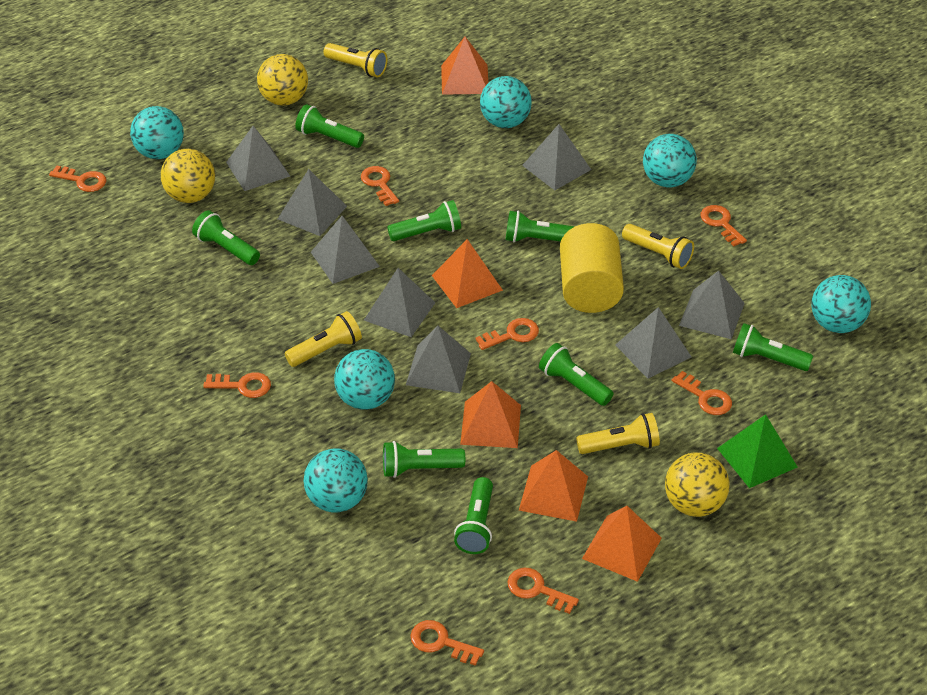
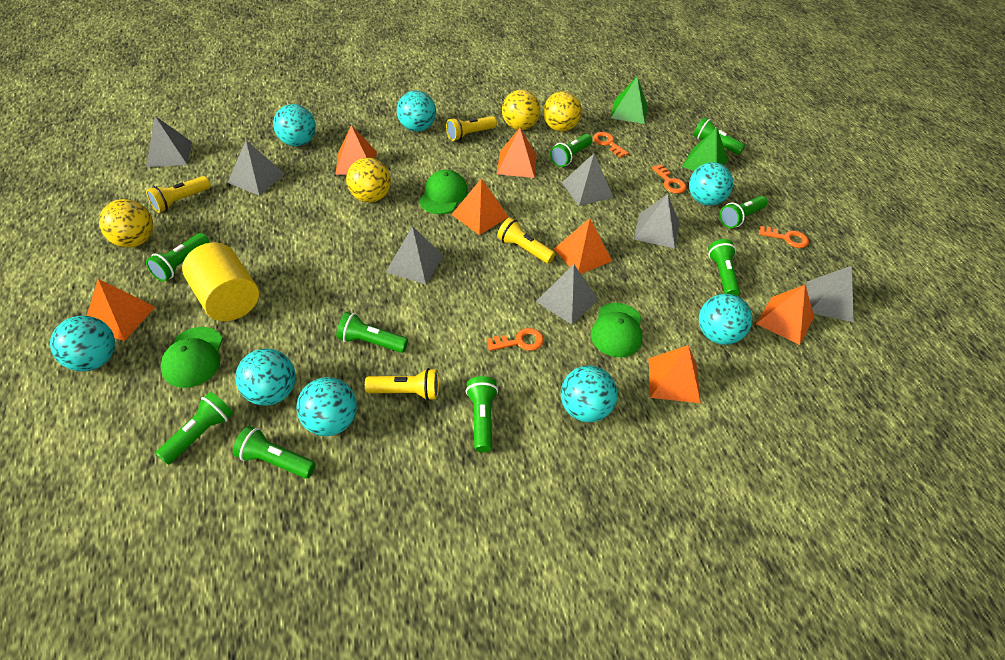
green cap: none = 0 -> [161,327,223,388] [419,170,468,214] [591,303,642,357] = 3
green flashlight: [192,210,260,265] [295,104,364,148] [383,441,465,478] [387,200,461,241] [454,477,493,554] [506,211,575,243] [539,343,613,406] [733,323,813,371] = 8 -> [146,233,209,282] [155,392,233,465] [233,426,316,479] [337,312,408,353] [466,376,498,453] [550,134,592,167] [693,117,745,155] [708,239,740,296] [719,196,768,228] = 9
green pyramid: [717,414,798,488] = 1 -> [611,77,648,124] [682,127,728,171] = 2
grey pyramid: [226,126,290,191] [278,169,347,236] [311,216,380,284] [364,268,435,337] [406,326,471,393] [522,124,591,190] [615,307,691,379] [679,270,745,339] = 8 -> [146,116,192,167] [228,140,285,196] [386,226,443,284] [536,264,598,325] [562,154,614,206] [634,194,679,248] [806,266,854,322] = 7
orange key: [49,165,106,192] [203,372,271,398] [361,166,399,206] [410,620,484,666] [475,318,539,350] [507,568,579,614] [671,371,732,415] [700,205,747,246] = 8 -> [487,328,544,351] [593,132,629,158] [652,165,687,194] [759,226,809,248] = 4
orange pyramid: [432,239,503,308] [441,37,488,95] [460,381,521,448] [519,450,588,522] [582,506,662,582] = 5 -> [87,279,155,341] [335,125,377,175] [451,178,509,235] [497,128,537,178] [554,218,612,274] [649,345,701,403] [756,285,814,345] = 7
turquoise ball: [130,106,184,159] [303,448,368,512] [334,349,395,410] [480,76,532,128] [643,134,697,187] [812,275,871,333] = 6 -> [50,316,115,371] [235,348,296,406] [273,104,316,147] [296,377,357,436] [397,91,436,132] [561,366,618,422] [689,162,733,206] [699,294,752,345] = 8
yellow ball: [161,149,215,203] [257,54,308,106] [665,452,729,517] = 3 -> [99,199,153,247] [346,158,391,203] [502,90,540,130] [543,91,582,132] = 4

